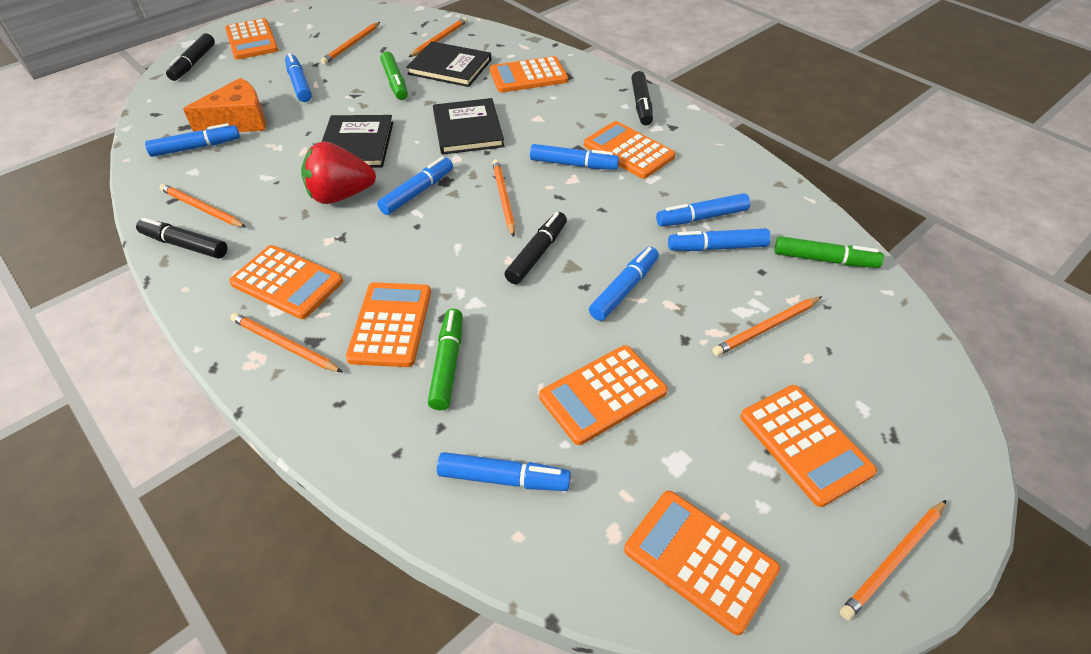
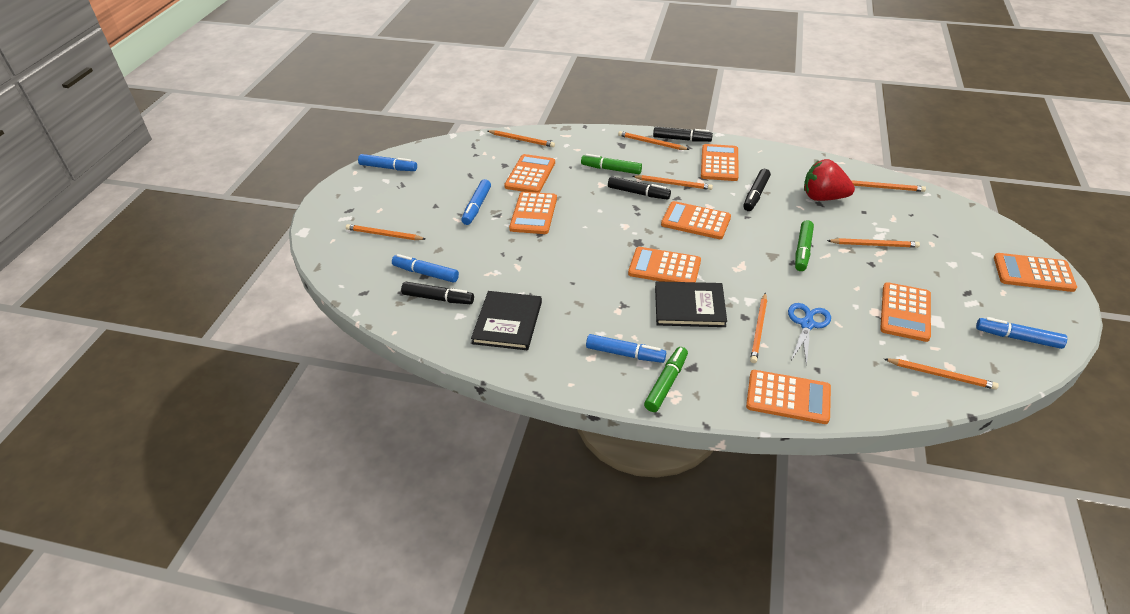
black book: [322,115,393,168] [406,41,491,87] [433,98,504,155] = 3 -> [471,291,542,350] [655,281,727,327] = 2
blue marker: [145,123,240,157] [285,53,312,102] [377,157,453,215] [437,452,571,491] [530,144,619,170] [589,247,659,321] [656,193,750,226] [668,228,771,251] = 8 -> [358,154,417,171] [392,254,459,283] [461,179,491,225] [586,334,666,363] [976,317,1067,349] = 5
blue scissors: none = 0 -> [788,303,831,366] = 1
orange cheese: [183,78,266,132] = 1 -> none = 0
orange pencil: [159,184,246,227] [230,313,342,372] [321,22,380,64] [409,17,468,57] [492,159,515,237] [712,296,822,356] [840,500,946,620] = 7 -> [346,224,425,240] [488,130,555,147] [618,131,690,150] [632,175,713,190] [750,293,767,363] [827,238,920,248] [851,180,926,192] [884,359,999,390] = 8

